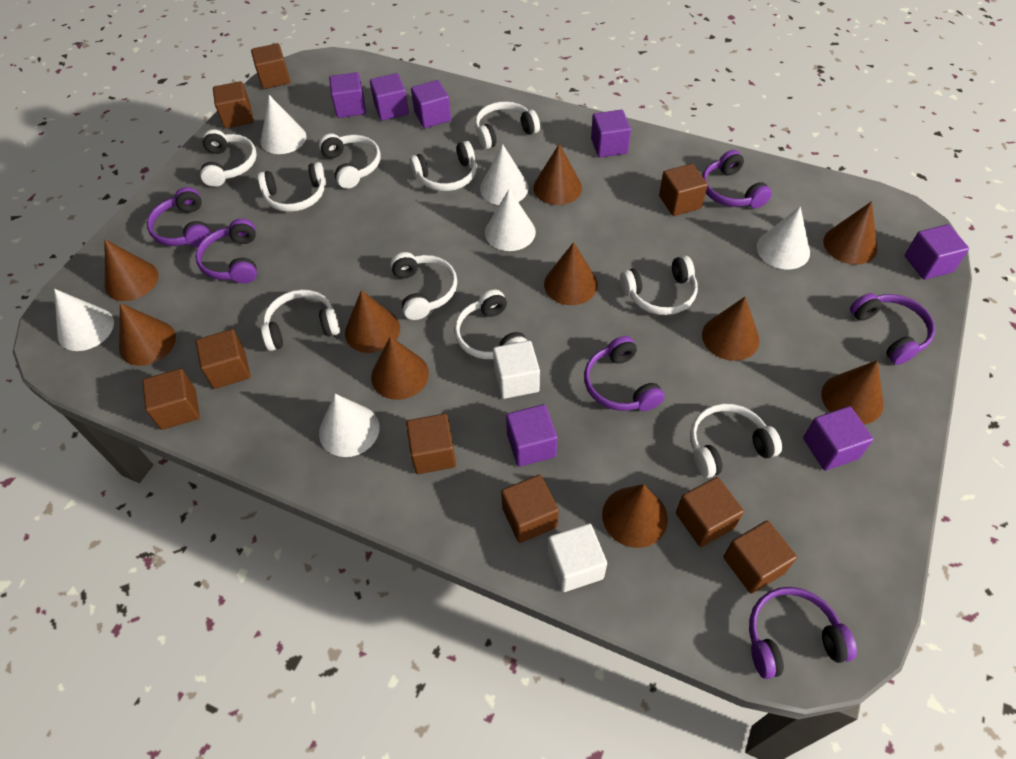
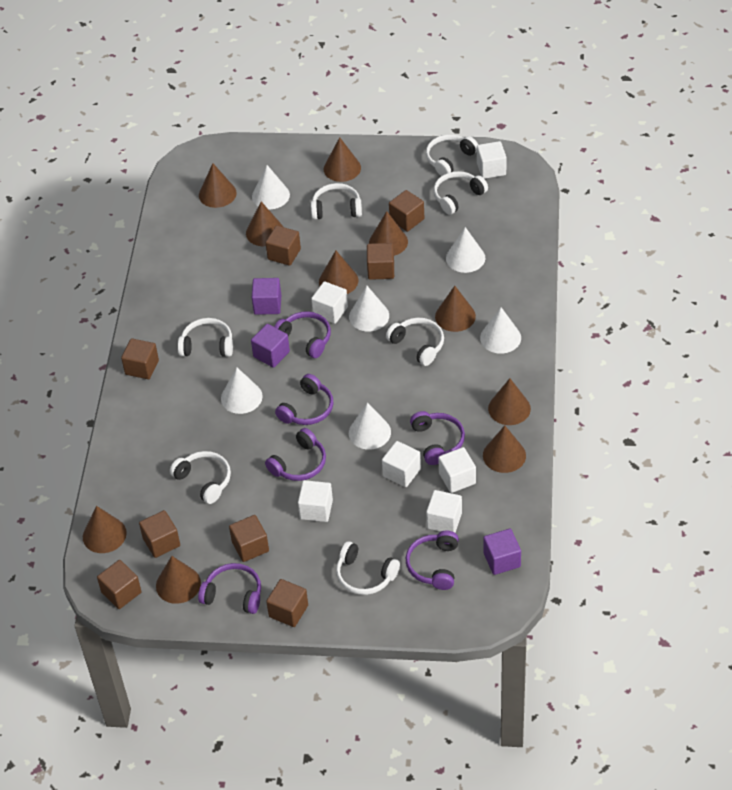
brown cube: [142,369,200,430] [196,329,251,389] [213,81,254,128] [251,43,290,89] [406,414,456,474] [501,475,559,543] [659,164,708,216] [676,477,744,547] [723,521,797,593] = 9 -> [97,560,142,609] [121,338,159,379] [139,510,180,558] [229,515,269,562] [266,225,301,266] [266,579,308,627] [367,243,394,280] [389,190,424,232] = 8
purple cube: [329,72,366,118] [370,73,409,121] [411,80,451,128] [506,404,557,467] [591,110,631,158] [803,406,873,471] [905,224,969,280] = 7 -> [251,324,290,368] [252,278,281,315] [483,529,521,575] = 3
white cube: [493,341,540,399] [548,523,607,592] = 2 -> [298,480,333,522] [311,281,348,324] [382,441,421,487] [426,490,462,533] [438,447,476,493] [477,141,507,179] = 6
white headphones: [200,129,257,187] [258,162,326,212] [261,289,340,351] [319,133,381,189] [391,252,457,320] [410,141,477,191] [455,290,528,359] [475,101,540,149] [620,255,698,315] [690,404,782,478] = 10 -> [170,451,231,504] [178,318,233,357] [311,183,362,220] [336,541,400,595] [386,318,444,366] [426,134,478,176] [434,171,488,215] = 7

